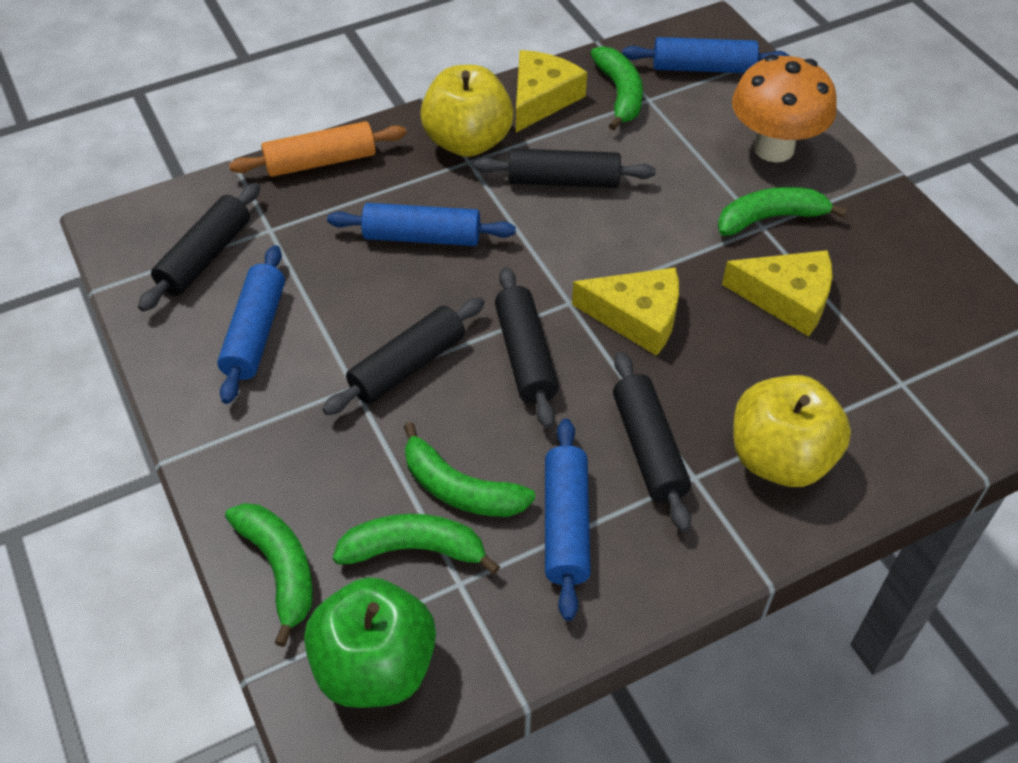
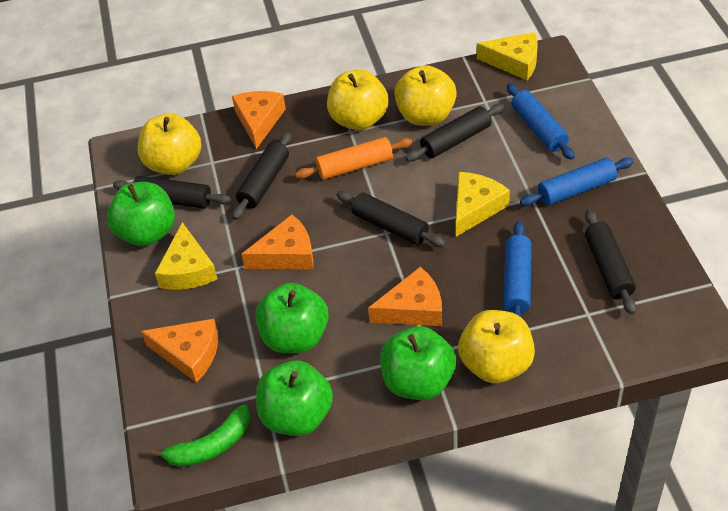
blue rolling pin: [217,245,285,404] [327,203,516,246] [545,418,591,621] [622,37,790,73] = 4 -> [503,221,532,318] [507,83,575,160] [520,157,634,206] = 3
green apple: [304,577,436,708] = 1 -> [107,182,175,246] [256,283,329,353] [256,360,333,436] [380,326,456,400] = 4
green banana: [225,503,313,647] [333,514,500,575] [404,422,536,517] [590,46,643,131] [718,187,847,236] = 5 -> [150,405,250,467] = 1
orange cheese: none = 0 -> [141,319,218,383] [232,91,286,149] [242,215,313,269] [368,267,442,326] = 4
orange mushroom: [732,55,837,163] = 1 -> none = 0
yellow apple: [420,65,514,157] [733,375,851,487] = 2 -> [138,113,201,175] [327,70,389,130] [394,65,457,126] [458,310,535,383] = 4

